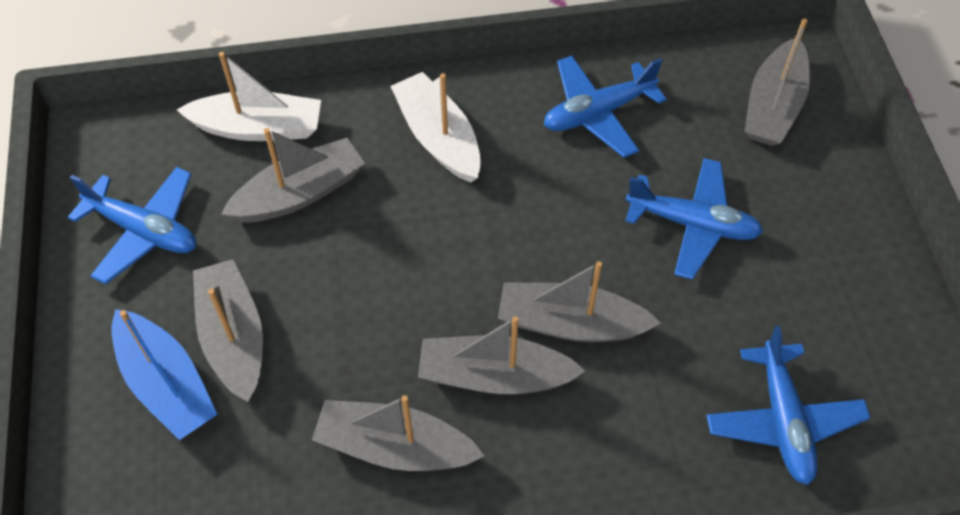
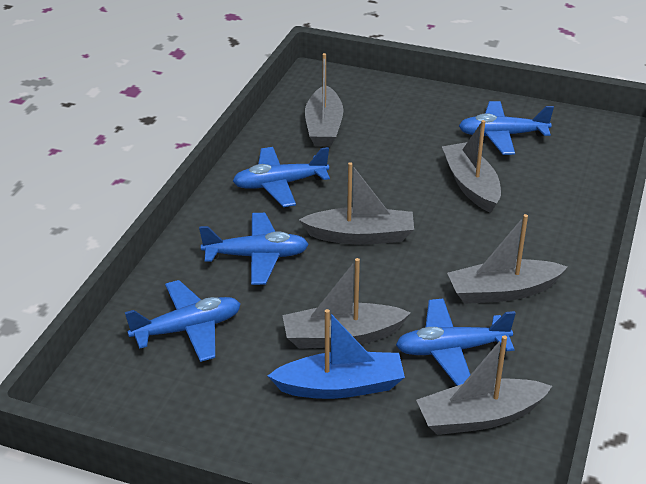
blue plane: [67,167,197,284] [544,55,667,158] [625,158,763,280] [706,325,870,485] = 4 -> [125,280,241,362] [199,213,309,285] [233,147,330,207] [396,299,516,386] [459,101,554,155] = 5
white boat: [177,52,321,141] [391,72,481,183] = 2 -> none = 0

